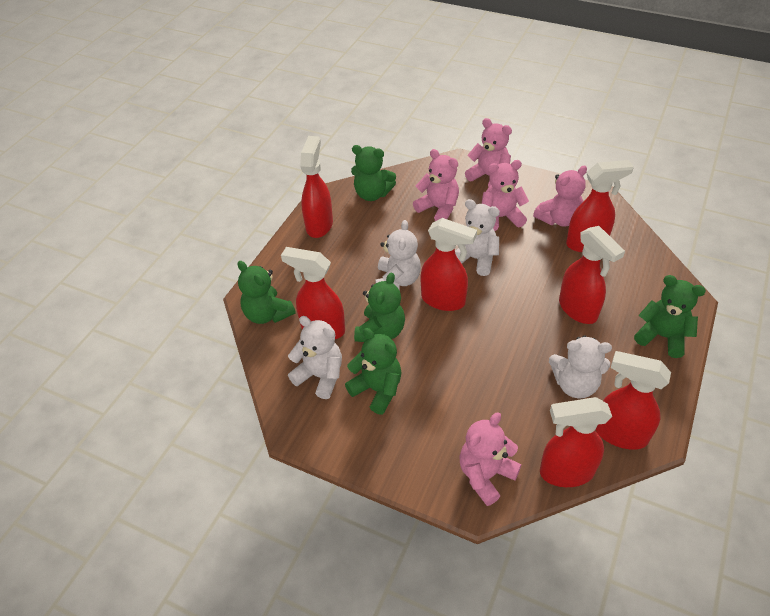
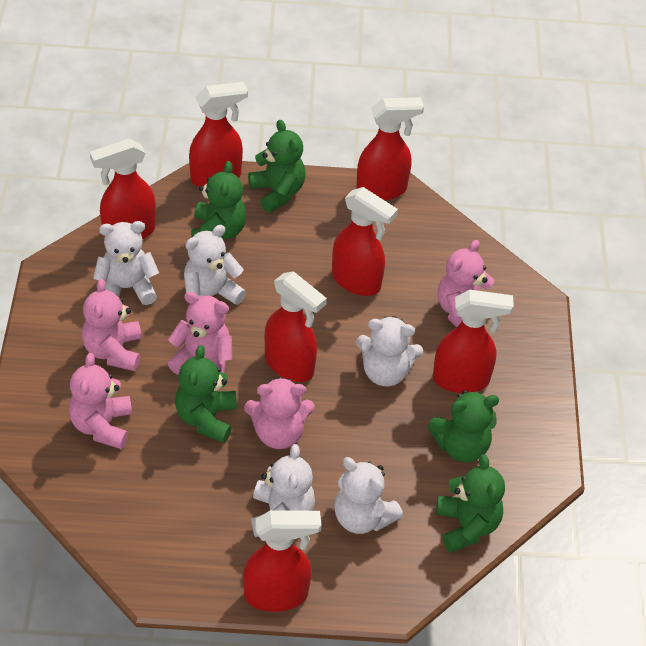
white teddy bear: [288,316,342,399] [375,220,421,290] [455,199,500,276] [549,335,612,398] = 4 -> [93,221,159,305] [184,225,246,305] [251,444,315,537] [334,457,403,534] [356,316,423,387] = 5

